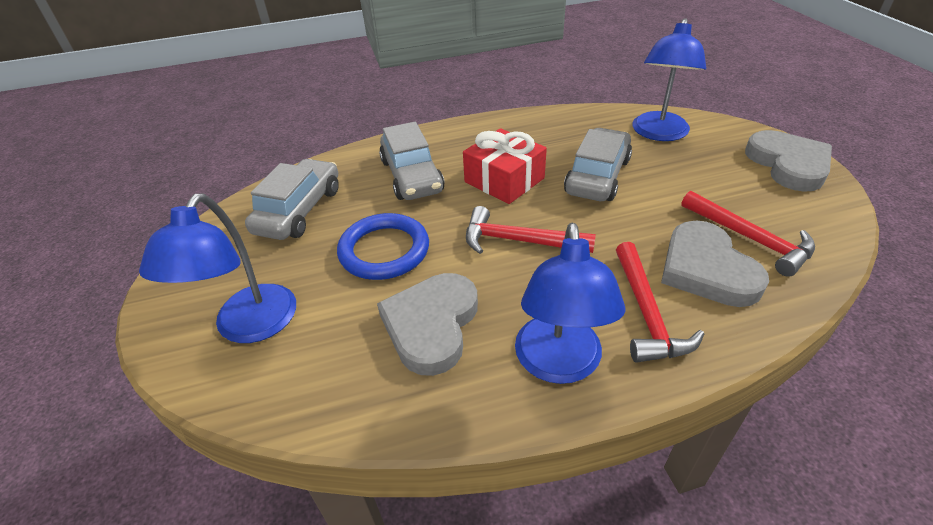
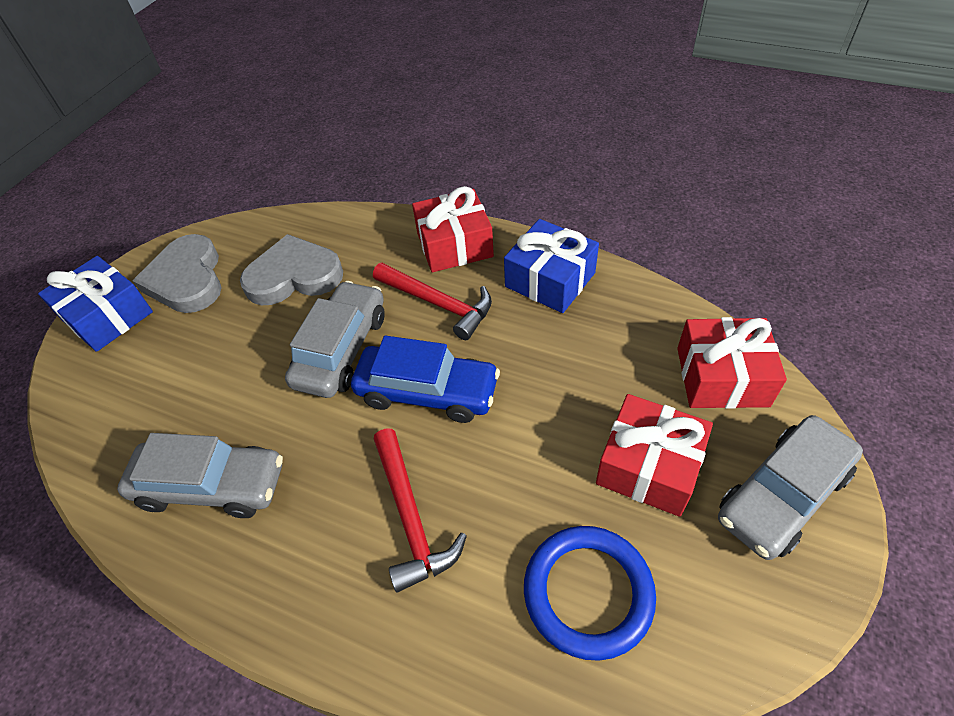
blue car: none = 0 -> [351,336,500,423] = 1
blue gift: none = 0 -> [38,256,153,352] [504,219,599,313] = 2
blue lamp: [139,193,296,343] [515,223,626,384] [632,18,706,141] = 3 -> none = 0
grey heart: [377,273,478,376] [661,220,769,307] [745,130,832,192] = 3 -> [133,234,222,313] [240,234,343,305] = 2
red gift: [463,128,547,204] = 1 -> [412,186,494,272] [596,394,713,517] [677,317,787,409] = 3
red hammer: [466,206,596,254] [616,242,704,363] [681,191,815,277] = 3 -> [373,263,492,340] [374,428,467,593] = 2

